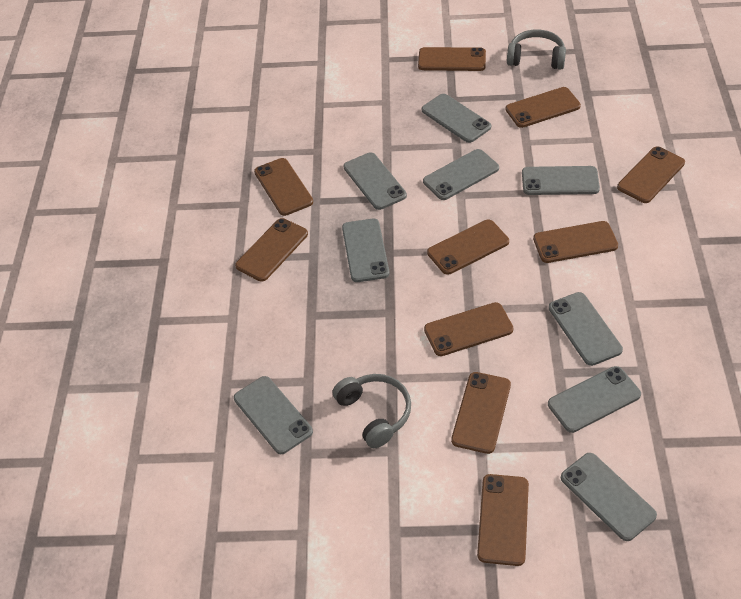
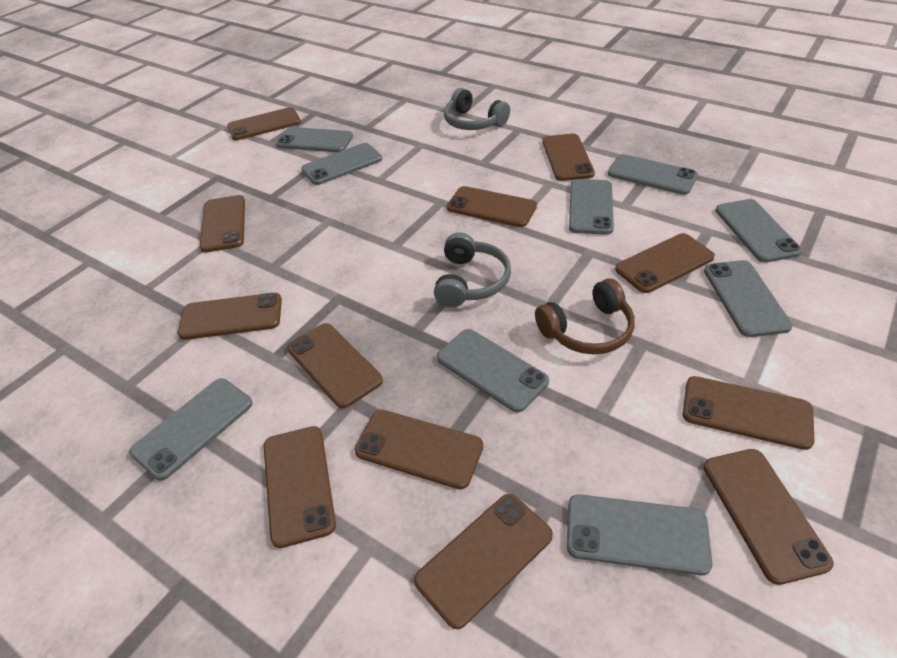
brown headphones: none = 0 -> [535,279,635,355] = 1
brown phone: [235,218,308,282] [254,158,313,216] [418,47,486,71] [424,302,514,356] [427,220,509,275] [451,372,511,454] [477,474,529,566] [505,87,581,128] [533,221,618,263] [617,146,685,203] = 10 -> [178,293,282,340] [200,195,245,253] [227,107,301,140] [264,426,336,548] [287,323,383,408] [355,410,483,489] [414,494,553,629] [447,186,537,227] [543,134,595,181] [615,233,715,293] [682,376,815,450] [704,449,834,585] = 12

